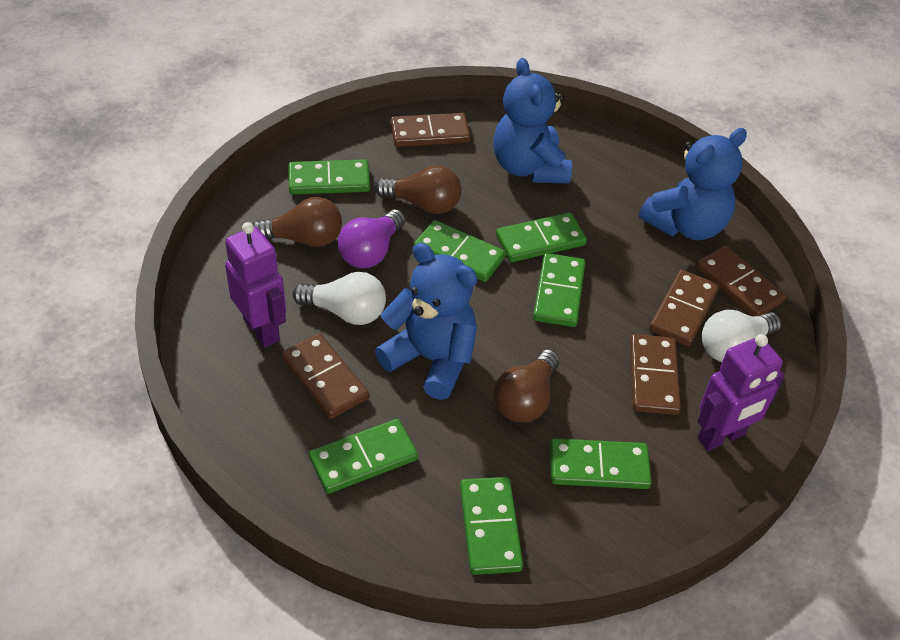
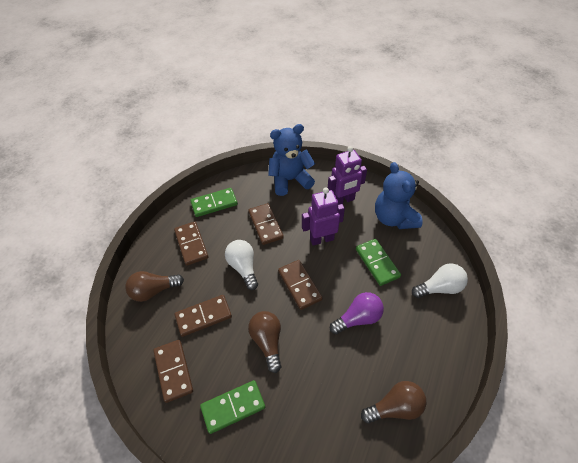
blue teddy bear: [375,243,477,400] [493,58,572,183] [639,128,747,240] = 3 -> [268,124,315,196] [375,162,423,229] = 2
green domino: [289,159,370,194] [309,419,418,494] [414,220,506,282] [460,477,523,575] [496,212,587,262] [533,253,585,327] [550,438,652,489] = 7 -> [190,188,238,217] [200,380,265,434] [356,239,401,286] = 3

